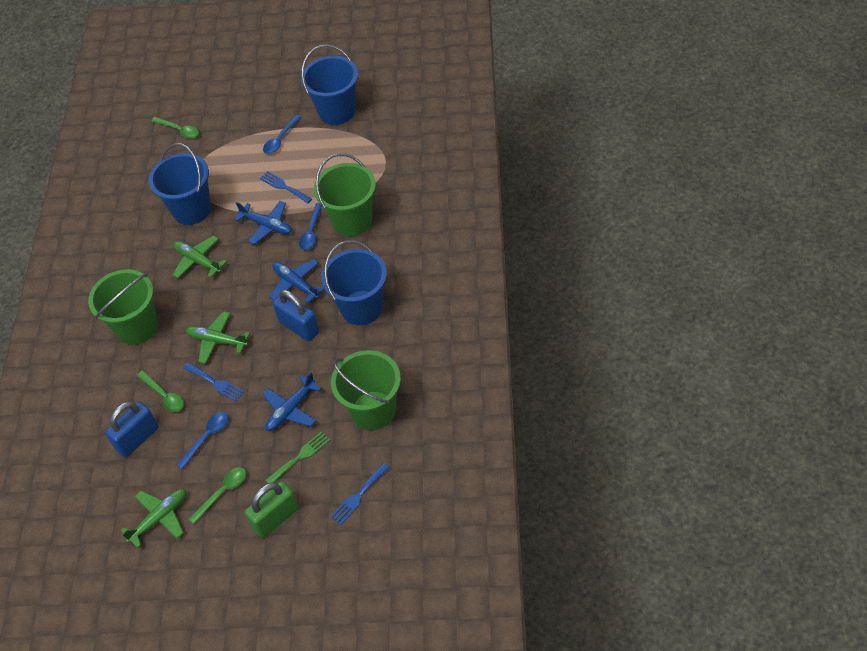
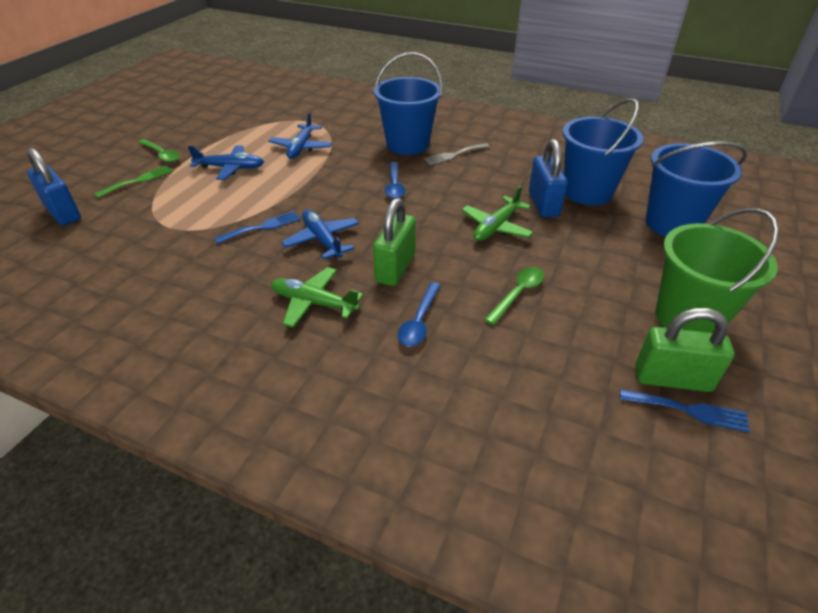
blue fork: [183,362,244,402] [260,171,312,204] [330,463,390,525] = 3 -> [214,211,301,244] [620,389,750,432] = 2
blue spoon: [177,412,229,469] [263,115,301,154] [299,203,322,250] = 3 -> [385,162,405,199] [398,282,441,347] = 2
green bucket: [88,269,158,345] [314,153,376,236] [331,350,401,430] = 3 -> [656,208,779,333] = 1
green padlock: [245,481,299,538] = 1 -> [373,198,416,286] [635,308,734,392] = 2
green plane: [120,489,186,548] [173,235,227,278] [185,311,250,364] = 3 -> [271,267,363,328] [462,186,534,241] = 2
green spoon: [137,370,184,412] [151,117,199,138] [189,467,246,524] = 3 -> [138,139,180,162] [484,267,545,325] = 2
grey fork: none = 0 -> [423,143,490,165] = 1

